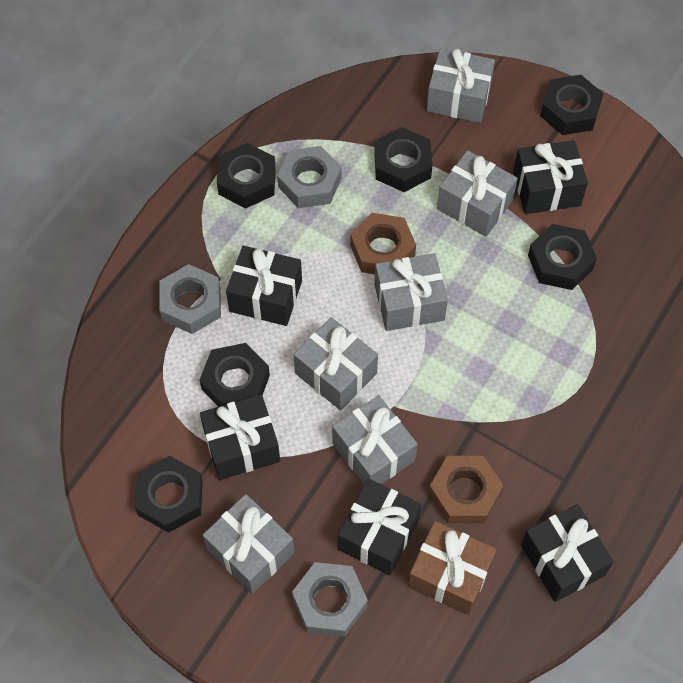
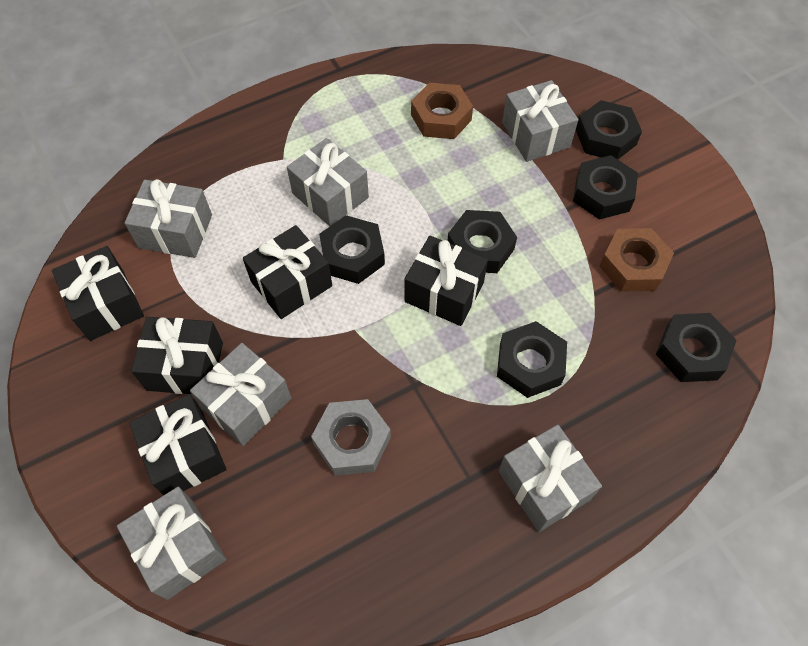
brown gift: [408,521,497,615] = 1 -> none = 0
grey nut: [159,264,221,334] [277,146,342,208] [292,562,368,637] = 3 -> [311,399,391,476] = 1

